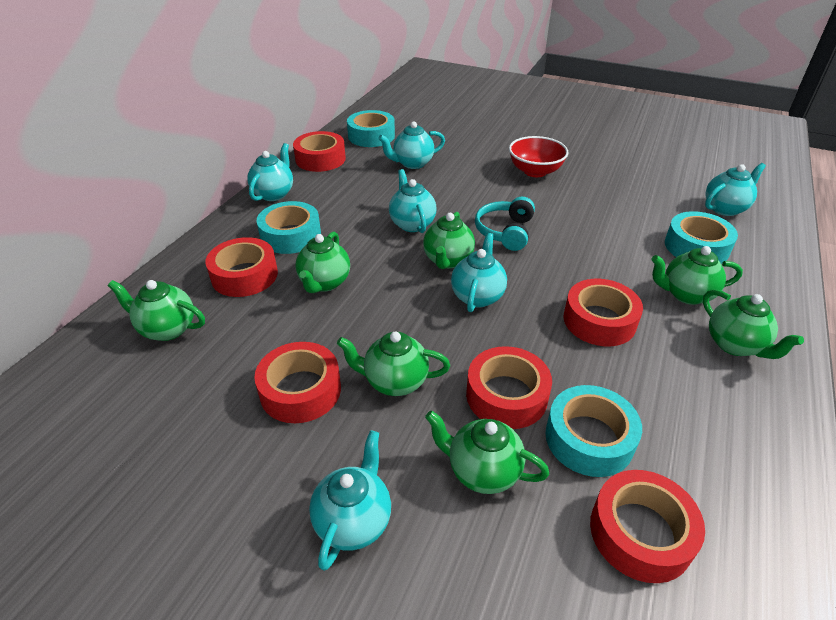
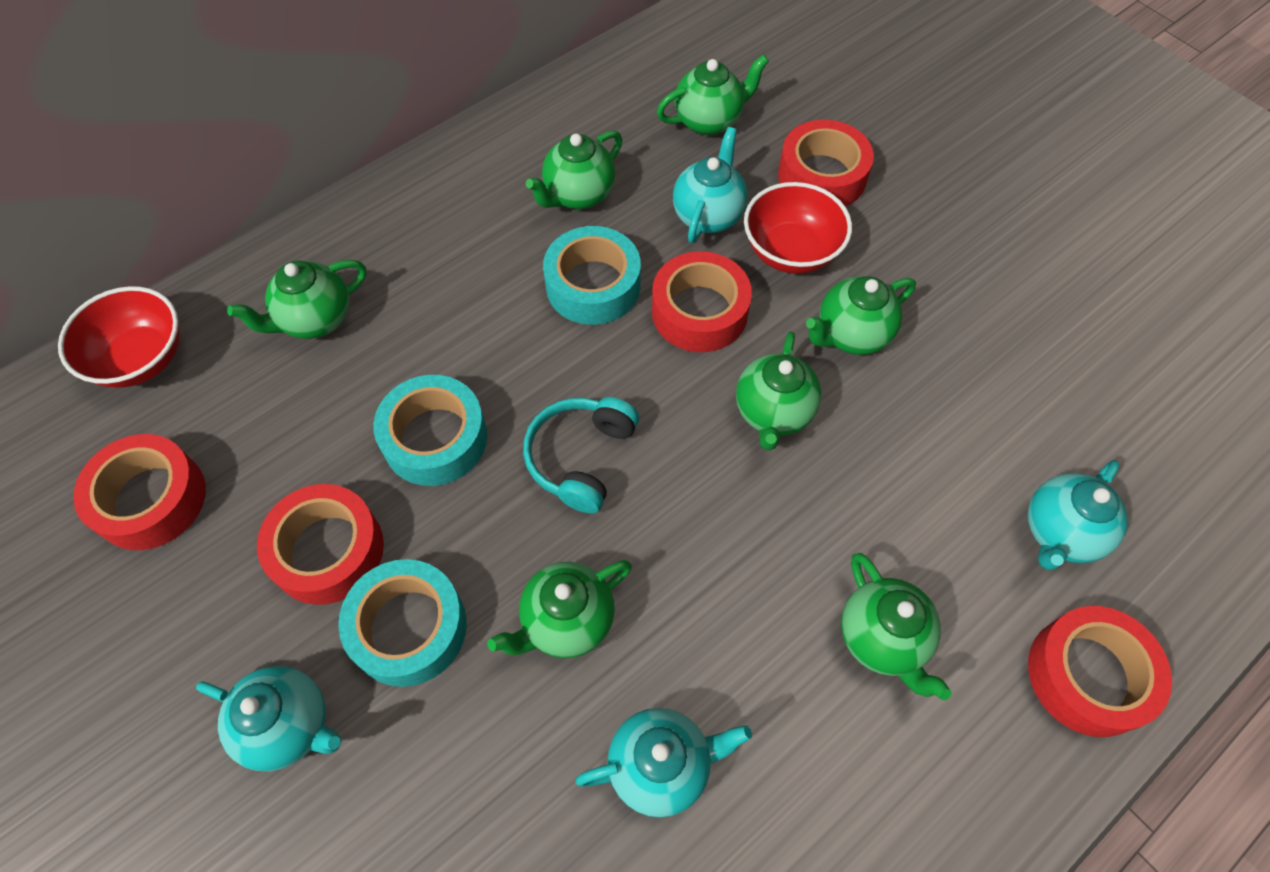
red bowl: [509,136,568,177] = 1 -> [58,286,180,388] [744,182,852,274] = 2
red tape: [205,237,278,297] [254,342,341,423] [293,131,346,172] [466,346,552,429] [564,279,643,346] [590,470,705,583] = 6 -> [73,434,206,550] [257,484,384,605] [652,251,752,352] [778,120,874,206] [1028,606,1172,737] = 5
turquoise tape: [256,201,321,254] [347,110,395,147] [546,385,642,477] [665,211,738,264] = 4 -> [338,559,467,687] [373,375,487,486] [543,226,641,325] = 3
turquoise teapot: [247,143,293,201] [309,430,391,571] [378,121,445,169] [389,169,436,233] [451,233,507,312] [705,163,766,216] = 6 -> [196,666,341,771] [575,708,752,818] [673,127,747,243] [1028,460,1128,570] = 4

